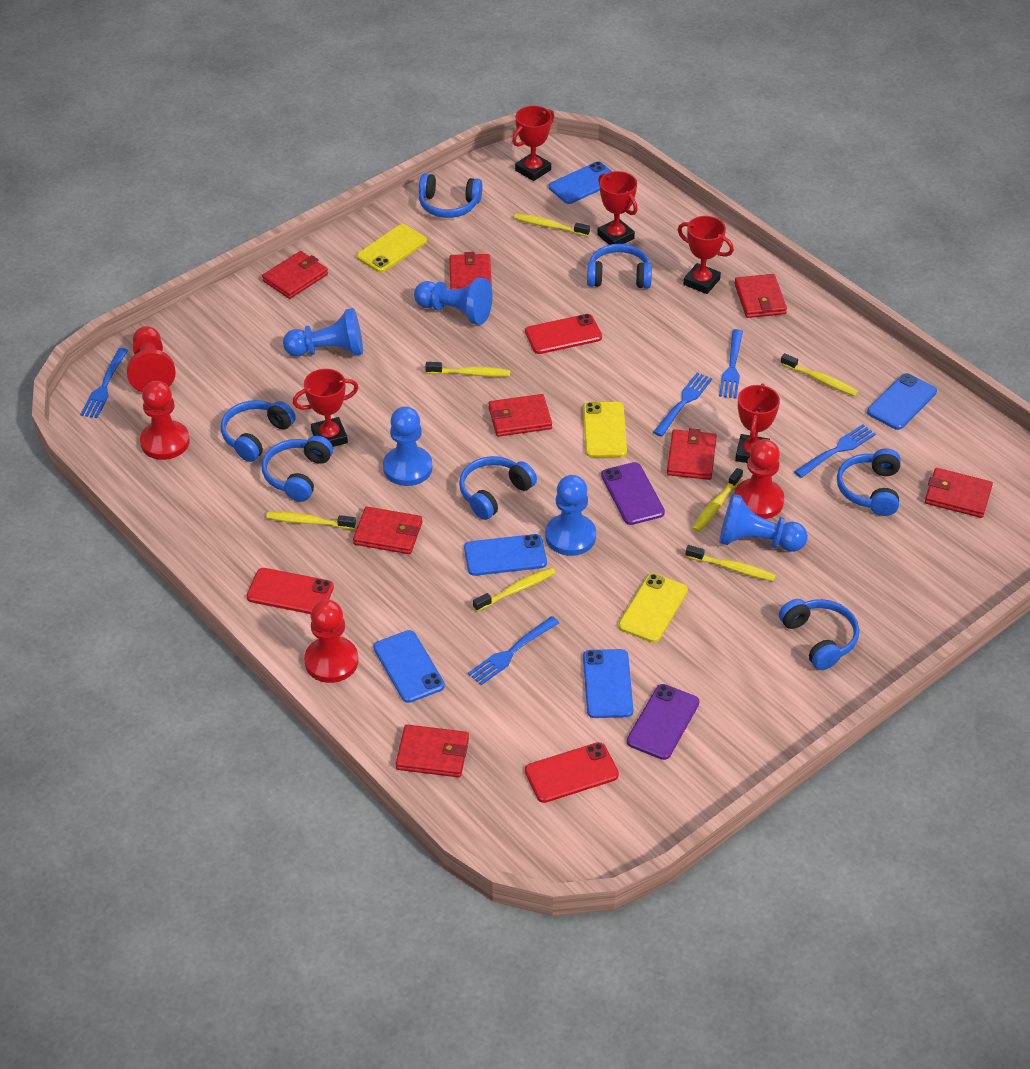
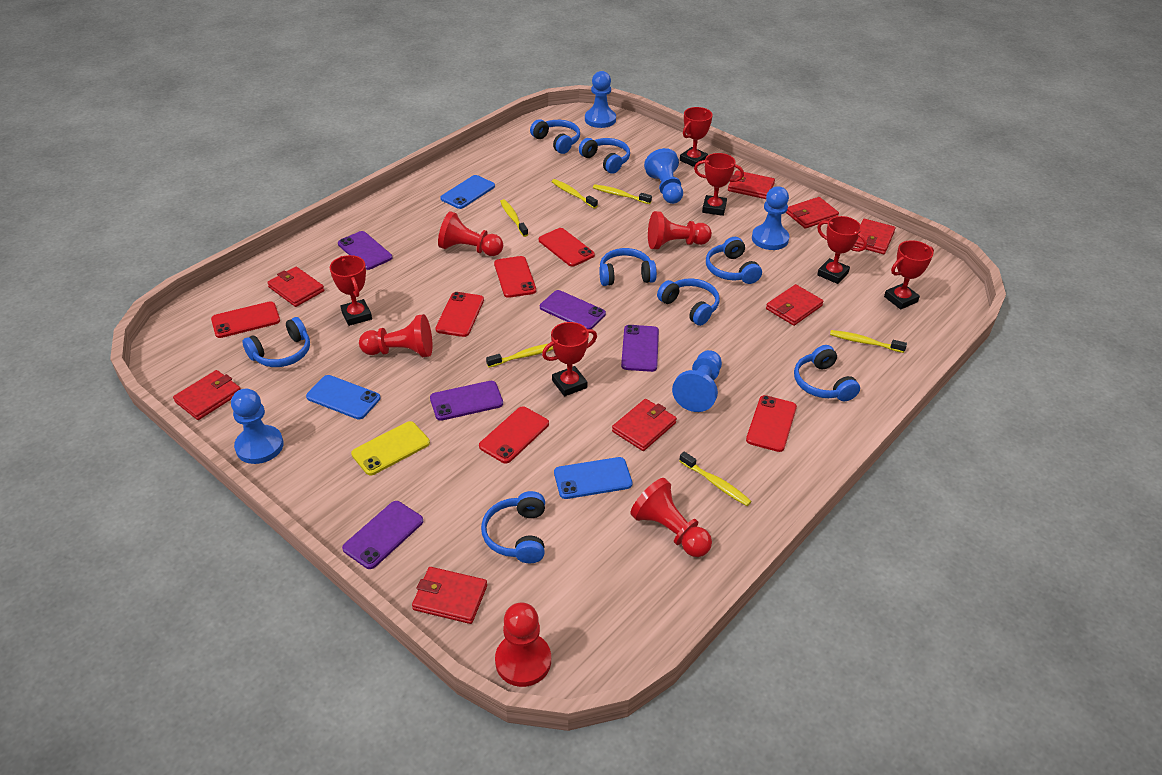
blue fork: [80,348,128,418] [468,616,559,685] [653,372,712,437] [719,329,743,399] [794,424,876,478] = 5 -> none = 0
blue headphones: [221,400,296,462] [262,436,333,502] [419,174,482,218] [459,456,537,520] [587,244,652,289] [779,599,859,670] [837,448,901,516] = 7 -> [242,317,310,367] [481,491,545,563] [530,119,580,154] [579,138,630,174] [599,248,657,286] [657,278,720,326] [706,237,762,284] [794,345,860,402] = 8
blue phone: [373,630,445,703] [464,534,547,576] [548,161,612,204] [583,649,633,718] [867,373,937,430] = 5 -> [306,375,381,420] [440,175,495,209] [554,457,632,499] = 3
purple phone: [601,462,665,525] [627,684,699,760] = 2 -> [338,231,393,270] [342,501,423,569] [430,381,503,421] [540,290,606,329] [621,325,659,372] = 5
red pawn: [127,326,176,393] [140,381,190,460] [304,600,359,683] [734,439,784,519] = 4 -> [359,314,432,357] [438,211,503,256] [495,603,551,687] [630,478,712,557] [648,211,712,249] = 5
red phone: [246,568,334,614] [525,314,602,354] [525,742,619,803] = 3 -> [211,301,280,338] [435,292,484,337] [479,406,549,464] [494,256,536,298] [539,228,595,267] [746,395,797,452] = 6
red trophy: [293,369,359,447] [512,106,554,181] [597,171,638,245] [678,216,734,294] [735,384,780,463] = 5 -> [330,255,372,326] [542,322,597,396] [680,107,713,167] [694,153,744,216] [817,216,867,284] [884,240,934,309] = 6
yellow phone: [357,224,427,273] [583,402,627,457] [618,573,688,643] = 3 -> [351,421,430,475] = 1
yellow toothbrush: [266,512,356,530] [425,362,510,377] [473,567,555,612] [514,214,590,237] [685,545,776,581] [692,468,743,532] [780,353,858,396] = 7 -> [486,344,553,368] [500,199,528,237] [552,179,598,208] [593,184,652,204] [679,452,752,506] [830,330,907,353] = 6

